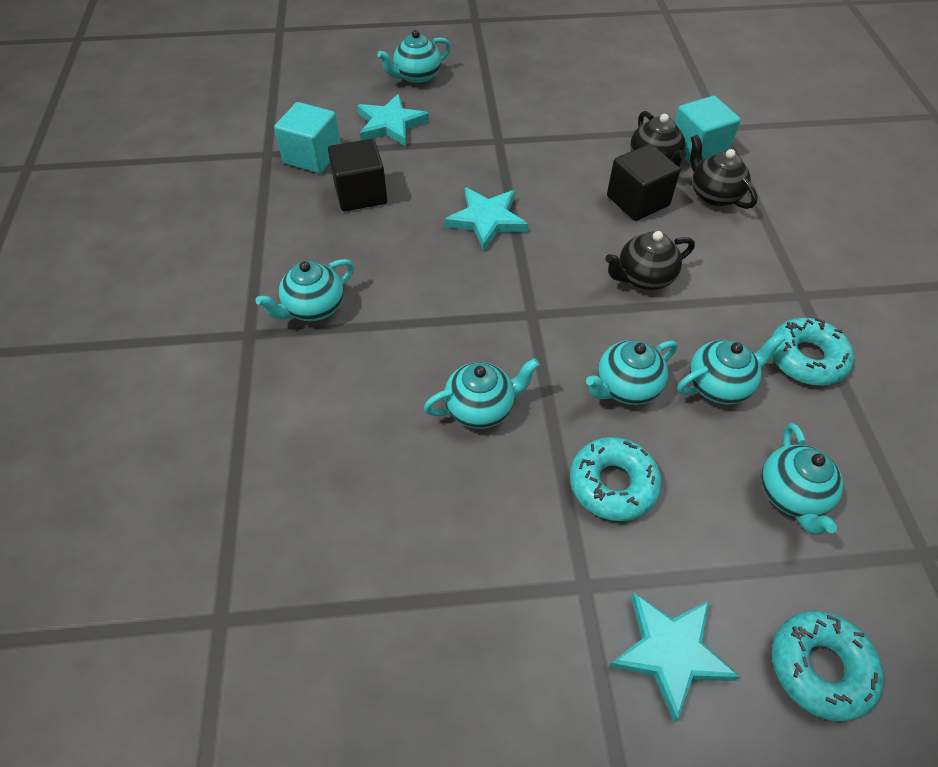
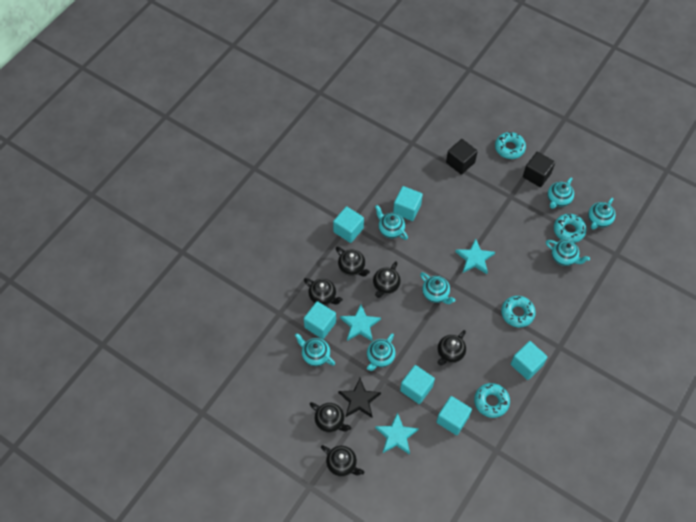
black star: none = 0 -> [338,378,381,418] = 1
black teapot: [605,231,695,290] [630,111,686,167] [690,135,758,209] = 3 -> [304,278,343,305] [309,402,351,432] [321,445,364,476] [336,247,370,277] [373,261,401,298] [437,330,466,366] = 6
turquoise cube: [274,102,341,174] [674,96,741,165] = 2 -> [304,301,336,339] [333,206,364,243] [393,186,423,221] [400,365,435,404] [436,396,472,435] [510,341,548,380] = 6
turquoise donut: [570,437,662,521] [771,318,854,386] [772,611,884,722] = 3 -> [474,383,510,418] [495,132,526,159] [501,296,536,328] [554,214,587,243] = 4
turquoise teapot: [255,259,354,321] [377,30,451,84] [424,358,540,429] [586,340,678,405] [677,333,785,404] [761,423,843,535] = 6 -> [295,333,335,366] [367,333,396,371] [375,205,408,240] [420,272,455,304] [546,240,590,266] [547,177,574,209] [588,198,615,229] = 7

